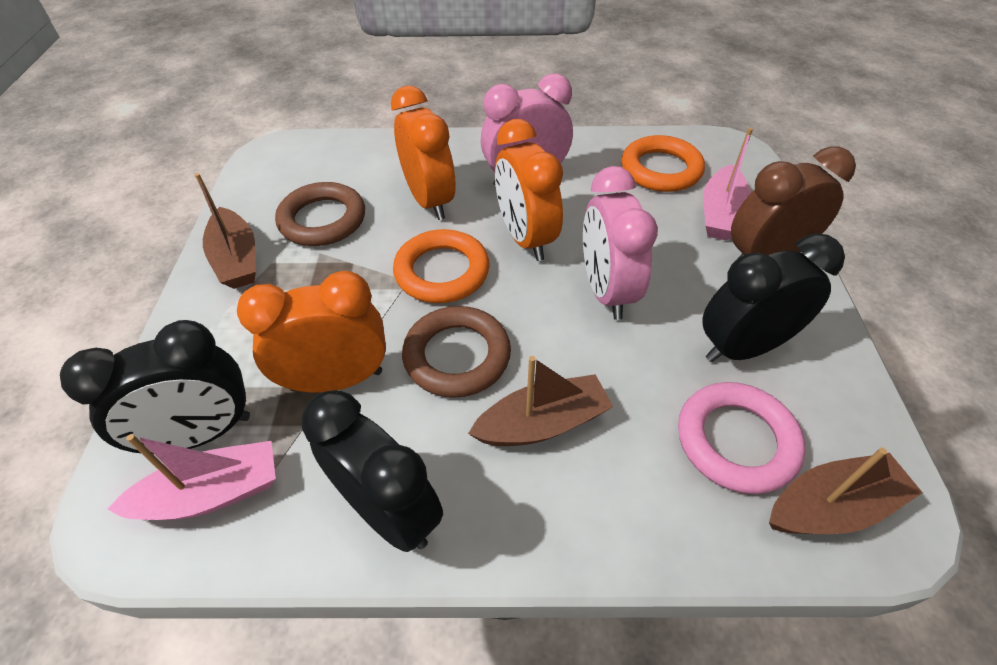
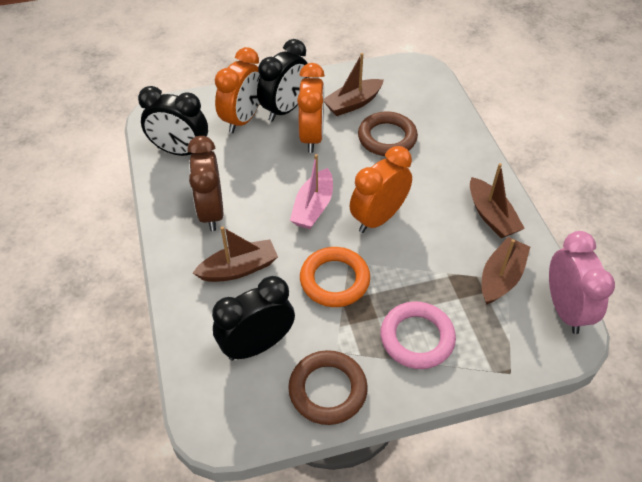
brown boat: [194,173,256,289] [468,356,614,446] [769,448,923,534] = 3 -> [193,226,278,282] [324,53,384,116] [470,163,525,238] [482,237,530,305] = 4
orange ring: [393,229,489,303] [621,135,705,192] = 2 -> [300,247,370,307] = 1
pink boat: [107,434,276,520] [703,128,753,241] = 2 -> [290,154,333,229] = 1
pink clock: [481,74,573,186] [583,166,658,320] = 2 -> [549,231,615,334] = 1

